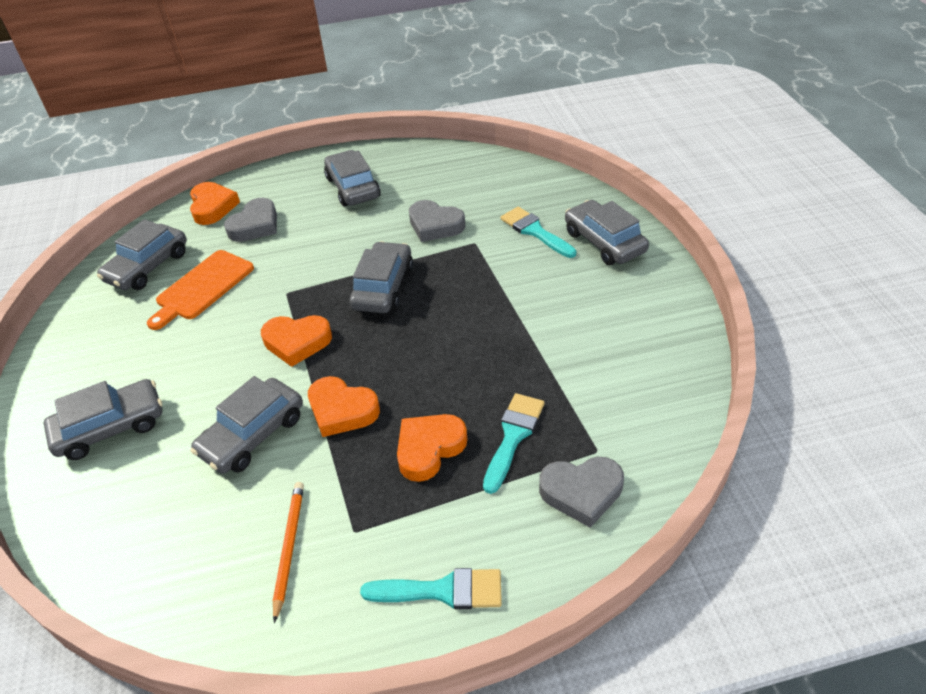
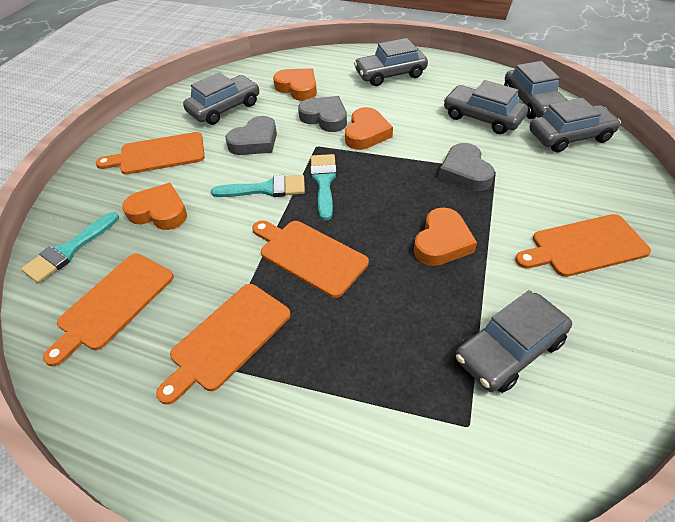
orange cutting board: [147,250,254,330] = 1 -> [43,253,174,366] [96,132,205,175] [156,284,291,405] [252,220,369,298] [515,214,651,277] = 5
orange pencil: [273,482,304,623] = 1 -> none = 0

